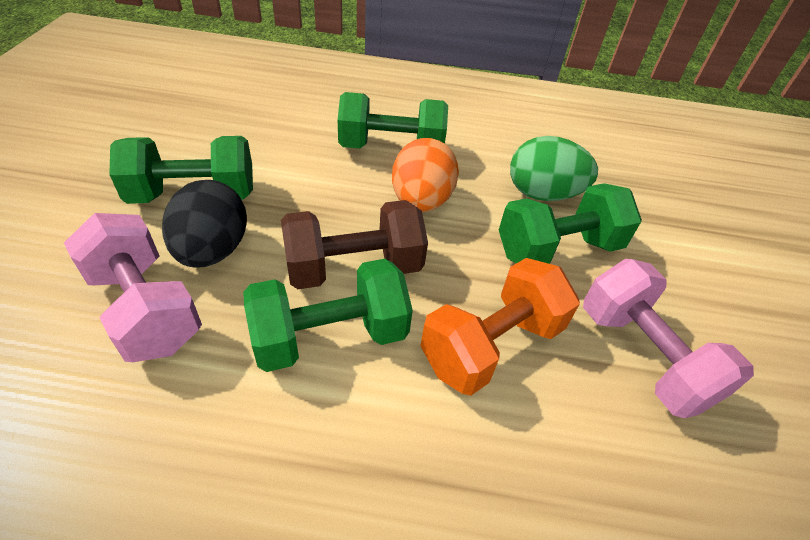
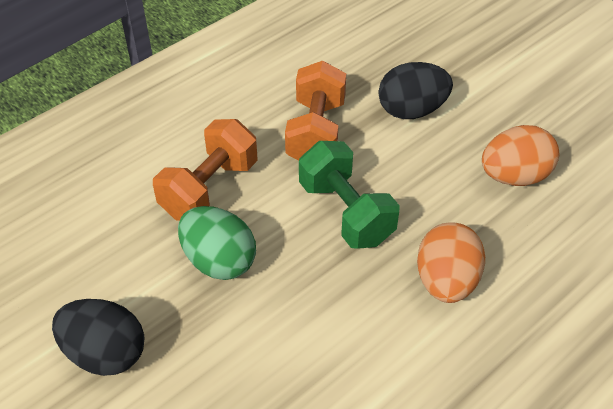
black egg: [162,180,247,267] = 1 -> [52,299,145,376] [378,62,453,119] = 2
brown dumbbell: [281,200,428,289] = 1 -> none = 0
green dumbbell: [109,136,253,204] [243,259,413,372] [338,92,448,149] [499,183,642,264] = 4 -> [299,141,400,249] = 1
orange dumbbell: [420,258,580,396] = 1 -> [153,119,258,221] [285,61,346,160] = 2
orange egg: [392,138,459,212] = 1 -> [417,222,485,303] [482,125,559,186] = 2
pink dumbbell: [64,213,202,362] [583,259,754,418] = 2 -> none = 0

